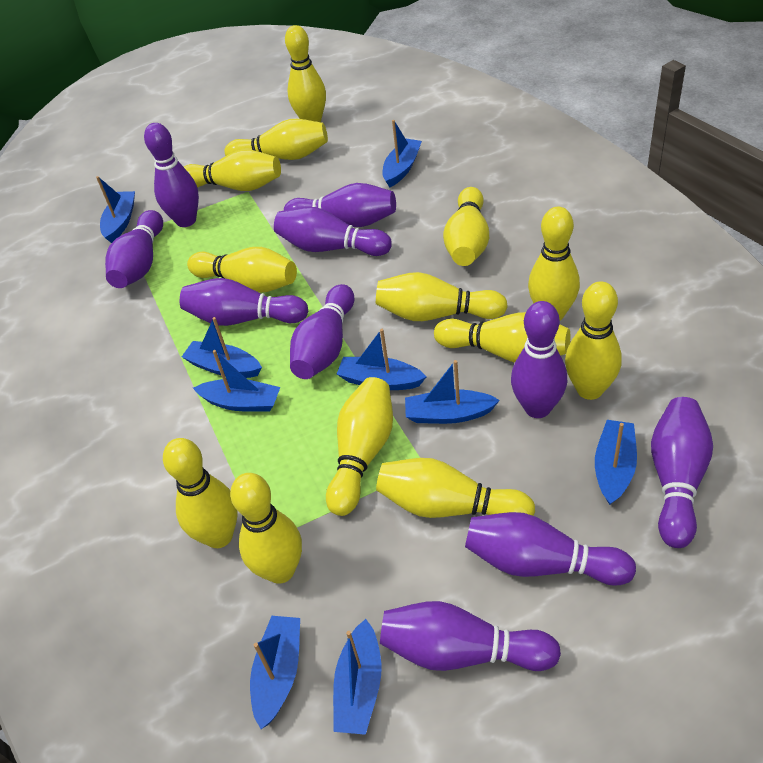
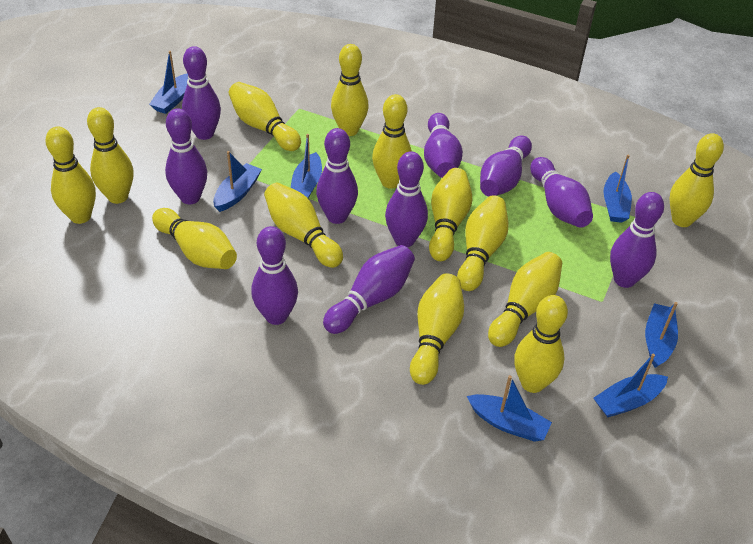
blue boat: [96,176,135,243] [182,317,262,378] [193,350,280,412] [250,616,300,729] [333,619,381,735] [337,329,427,390] [382,120,422,187] [405,360,500,424] [595,420,637,505] = 9 -> [149,51,188,114] [213,151,262,212] [291,134,322,198] [467,375,552,442] [594,354,668,417] [604,154,632,223] [645,302,678,368] = 7

